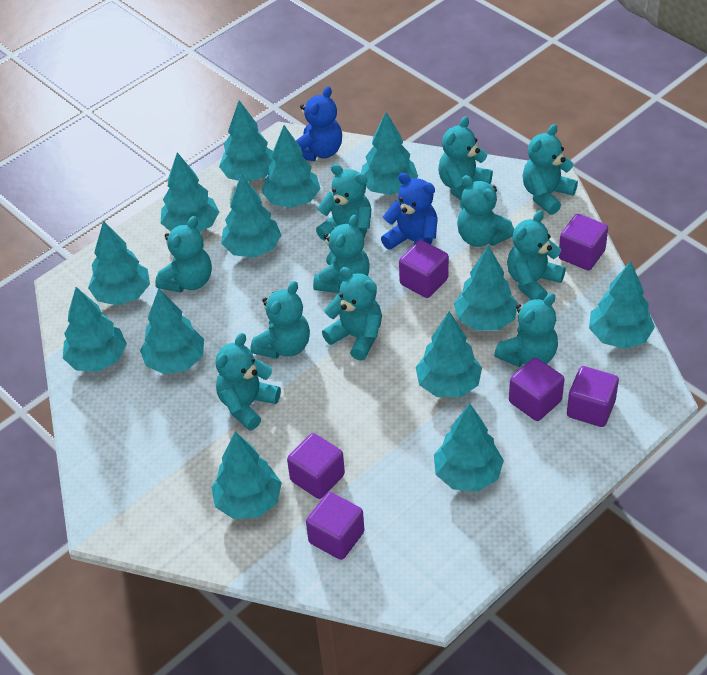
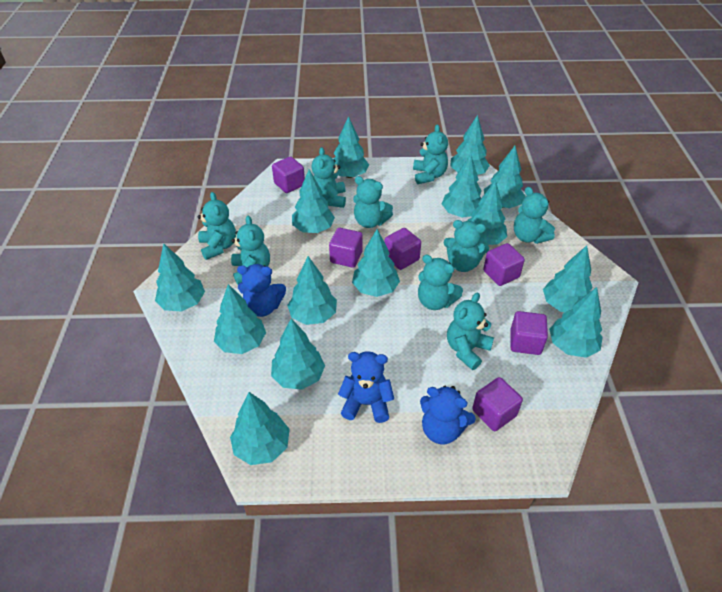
blue teddy bear: [296,86,342,161] [381,173,438,250] = 2 -> [237,264,286,317] [338,351,394,423] [420,386,476,444] = 3
turquoise teddy bear: [155,216,212,293] [215,333,281,430] [250,281,310,359] [313,215,369,293] [316,164,371,241] [322,267,382,361] [438,116,493,200] [457,175,514,247] [494,293,558,367] [507,210,566,300] [522,124,578,215] = 11 -> [198,192,236,260] [231,215,270,285] [311,147,346,208] [353,176,393,228] [413,124,448,184] [418,255,463,310] [444,220,489,272] [447,292,494,370] [514,187,555,244] = 9
turquoise tree: [63,287,127,372] [88,221,150,306] [140,288,204,374] [161,152,219,232] [211,432,282,519] [219,100,274,182] [221,174,281,258] [262,125,321,208] [361,112,418,195] [416,311,482,397] [434,403,504,492] [454,245,518,331] [589,261,655,349] = 13 -> [155,243,205,312] [214,284,266,354] [230,392,290,465] [271,318,325,390] [287,256,337,325] [292,169,335,233] [333,116,369,178] [352,229,400,297] [442,154,482,218] [450,115,490,175] [467,180,507,245] [484,146,525,208] [543,246,593,312] [549,287,603,358] = 14

